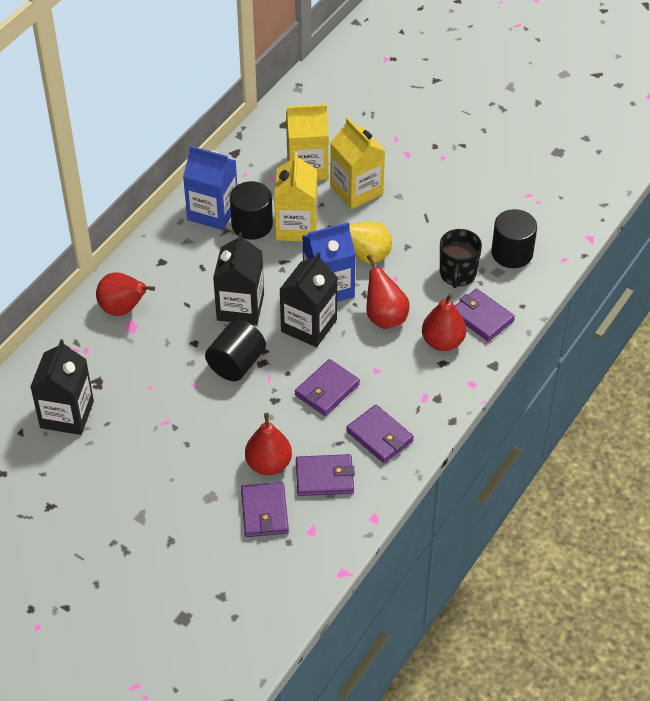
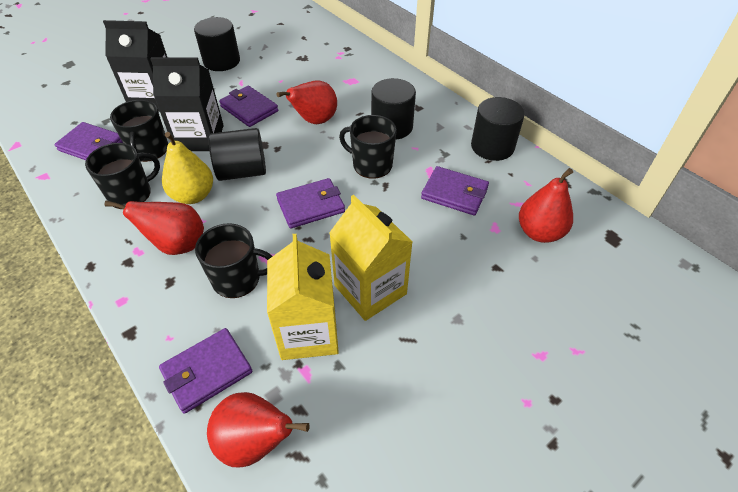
black carton: [30,339,94,435] [213,232,264,325] [279,252,338,347] = 3 -> [103,20,167,112] [150,57,224,151] = 2
black cylinder: [205,319,266,381] [230,181,273,240] [491,209,537,268] = 3 -> [194,17,240,71] [209,128,266,181] [371,78,416,140] [471,97,525,161] = 4
black mug: [440,229,482,288] = 1 -> [85,143,160,209] [110,100,168,162] [195,223,273,298] [339,115,397,179] = 4
blue carton: [183,146,237,230] [303,222,356,302] = 2 -> none = 0
yellow carton: [274,152,317,241] [286,104,328,180] [330,118,385,209] = 3 -> [267,234,339,360] [329,195,412,321] = 2

